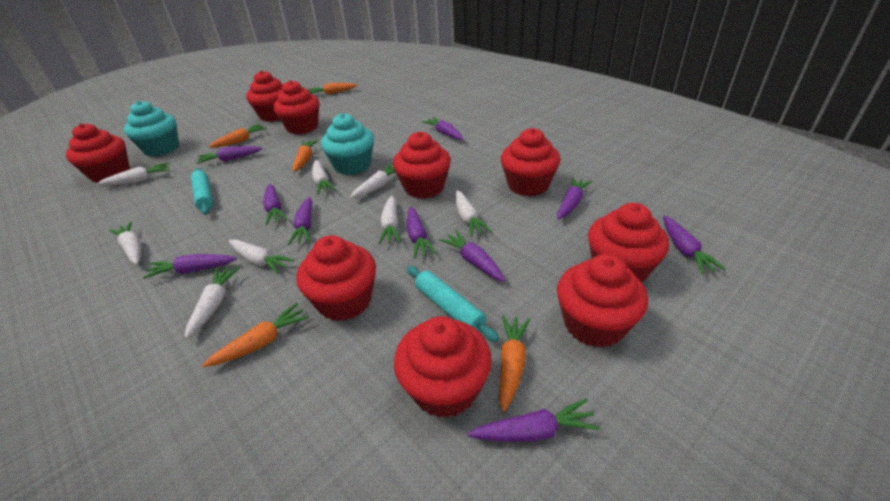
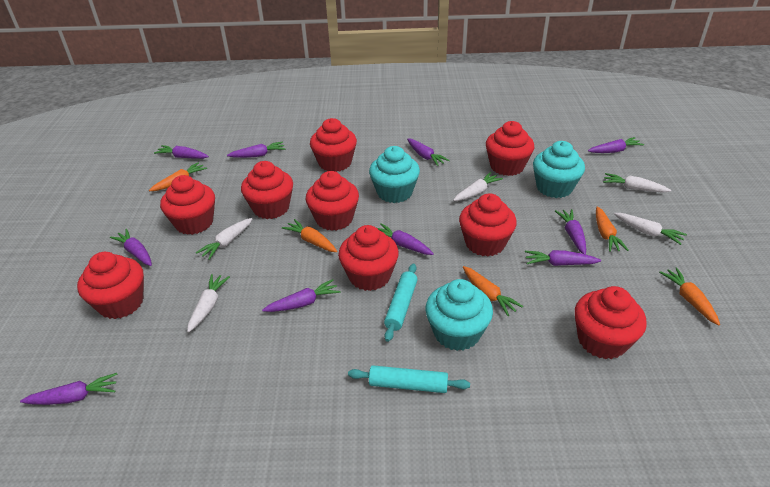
turquoise cupcake: [124,101,179,157] [321,113,374,175] = 2 -> [369,146,420,203] [425,279,493,351] [533,141,585,198] = 3
white carrot: [97,162,170,186] [109,222,141,265] [185,267,239,338] [229,240,294,275] [312,160,336,195] [350,163,395,198] [378,196,401,245] [455,190,492,237] = 8 -> [187,274,230,333] [196,218,252,260] [453,172,503,201] [603,173,671,193] [614,213,687,245] = 5

